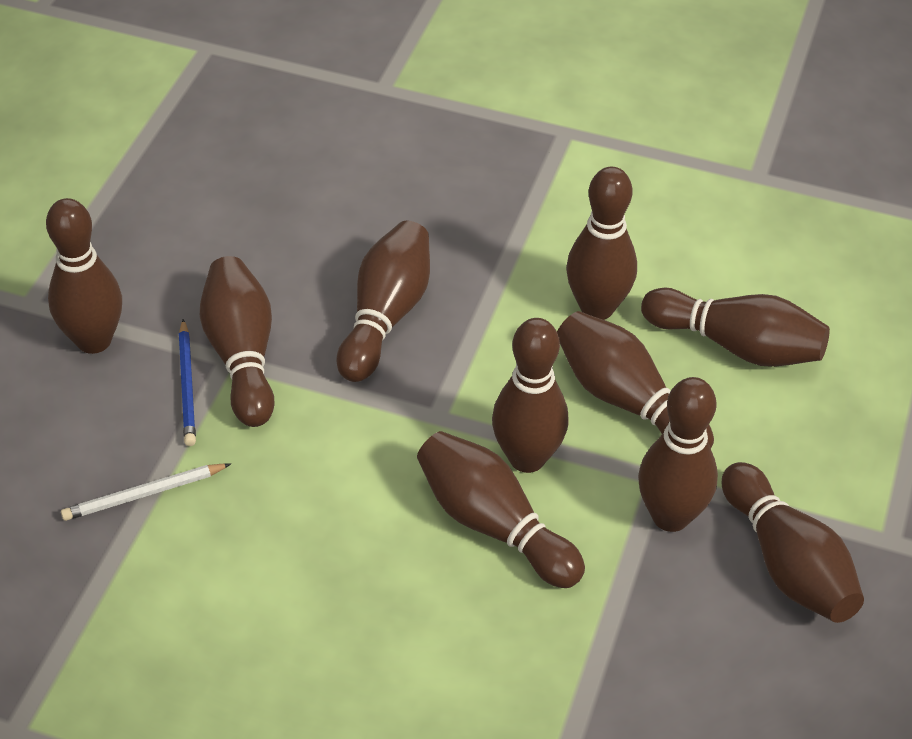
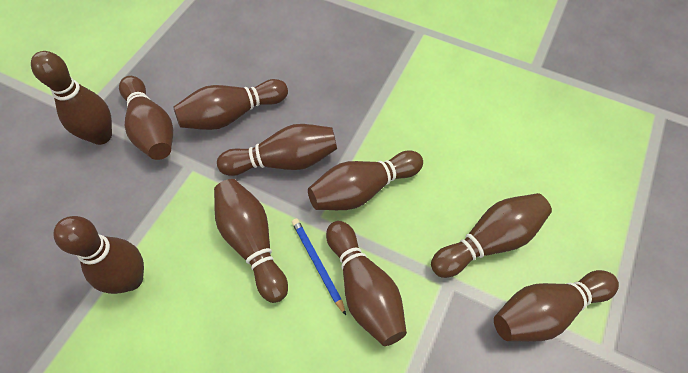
white pencil: [61,463,231,521] = 1 -> none = 0

